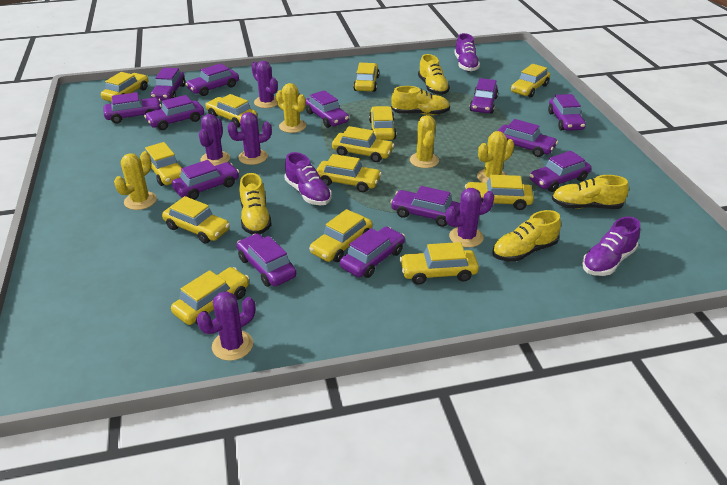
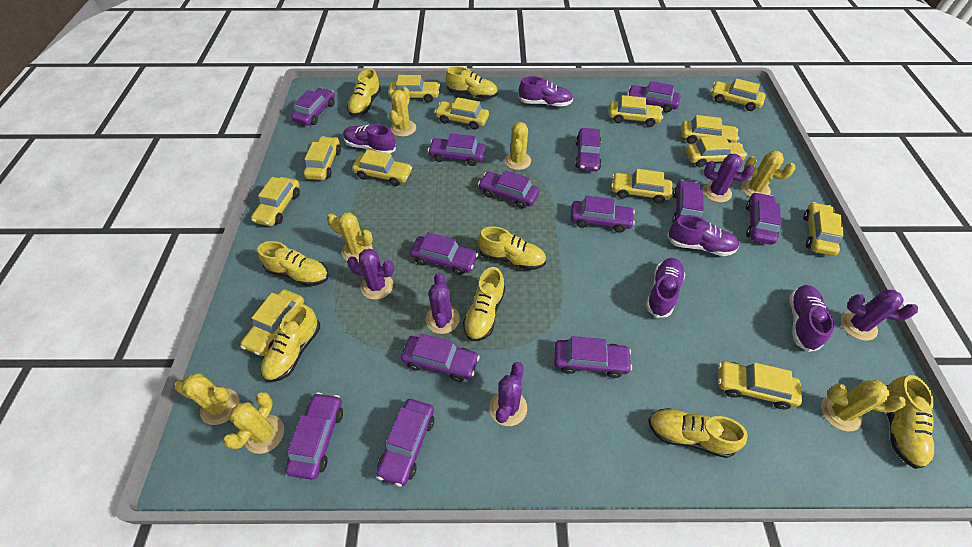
purple shoe: [284,152,332,205] [454,33,480,72] [582,216,640,276] = 3 -> [343,124,396,154] [518,76,573,107] [646,258,685,318] [667,215,739,256] [789,285,834,352] = 5
yellow cactus: [114,151,157,210] [276,83,306,133] [410,115,439,168] [477,131,514,183] = 4 -> [174,373,240,425] [223,392,284,454] [327,213,373,262] [390,87,416,137] [504,122,531,170] [741,150,795,197] [821,380,906,431] = 7
yellow shoe: [239,173,272,235] [391,86,450,115] [418,54,450,95] [492,210,561,262] [552,175,629,209] = 5 -> [257,241,329,287] [261,304,320,382] [347,68,381,116] [446,66,498,99] [463,267,505,341] [478,226,546,270] [648,408,748,458] [886,375,934,469] = 8

